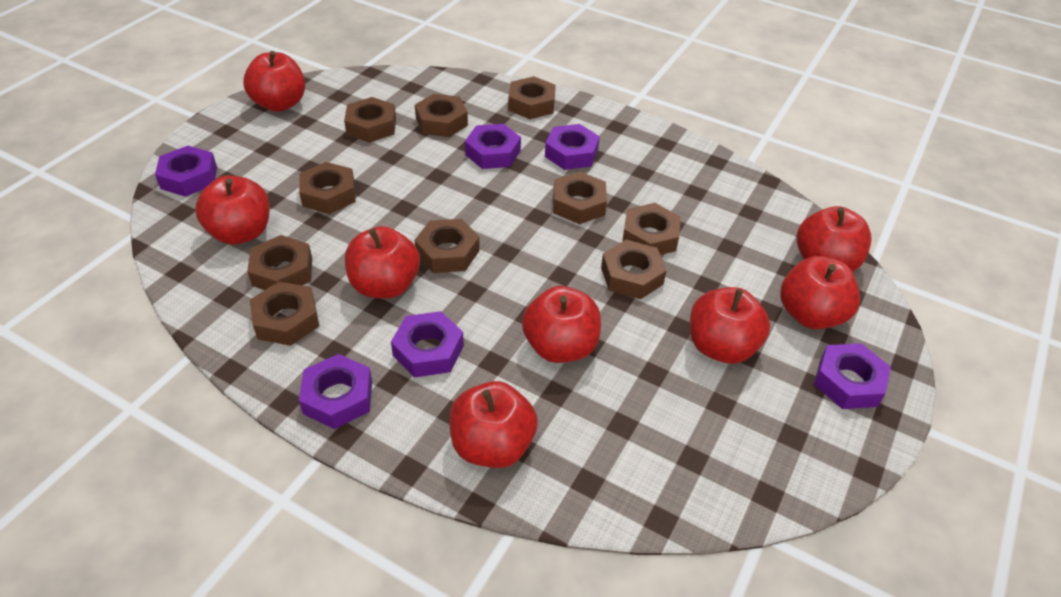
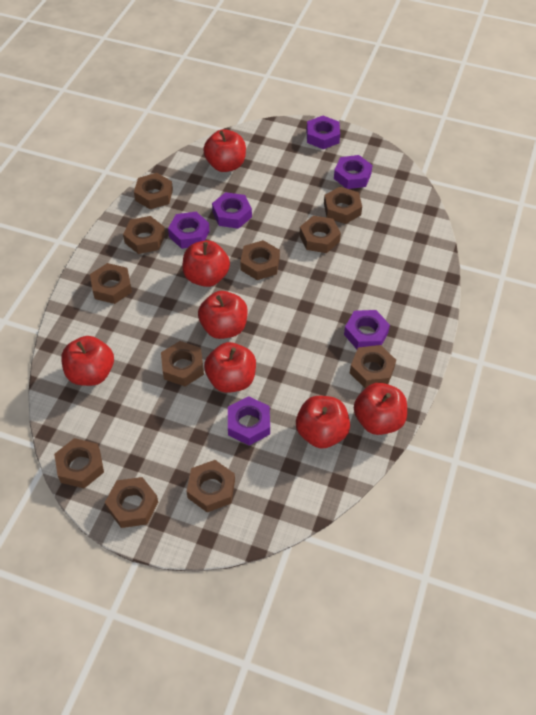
brown nut: [247,235,312,290] [250,282,319,346] [299,162,356,214] [344,97,396,143] [414,219,480,273] [415,94,468,137] [508,76,556,119] [553,172,607,224] [601,240,667,299] [622,203,681,255] = 10 -> [54,438,104,488] [90,263,132,304] [105,477,158,528] [123,216,165,254] [134,173,173,209] [161,341,204,386] [187,460,235,512] [240,240,280,280] [299,216,341,253] [324,187,362,224] [350,345,396,388] = 11
red apple: [195,175,270,245] [243,51,305,112] [345,226,420,299] [449,381,538,468] [522,286,601,363] [690,287,770,364] [780,256,860,329] [797,206,872,272] = 8 -> [61,336,114,386] [182,240,230,287] [198,291,248,339] [203,129,246,172] [204,342,256,393] [296,396,350,449] [354,383,407,435] = 7

